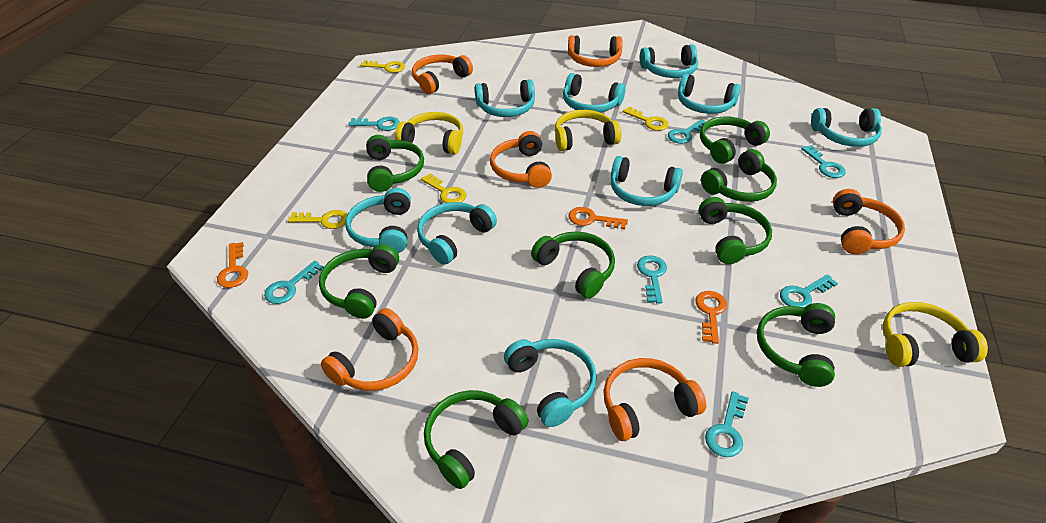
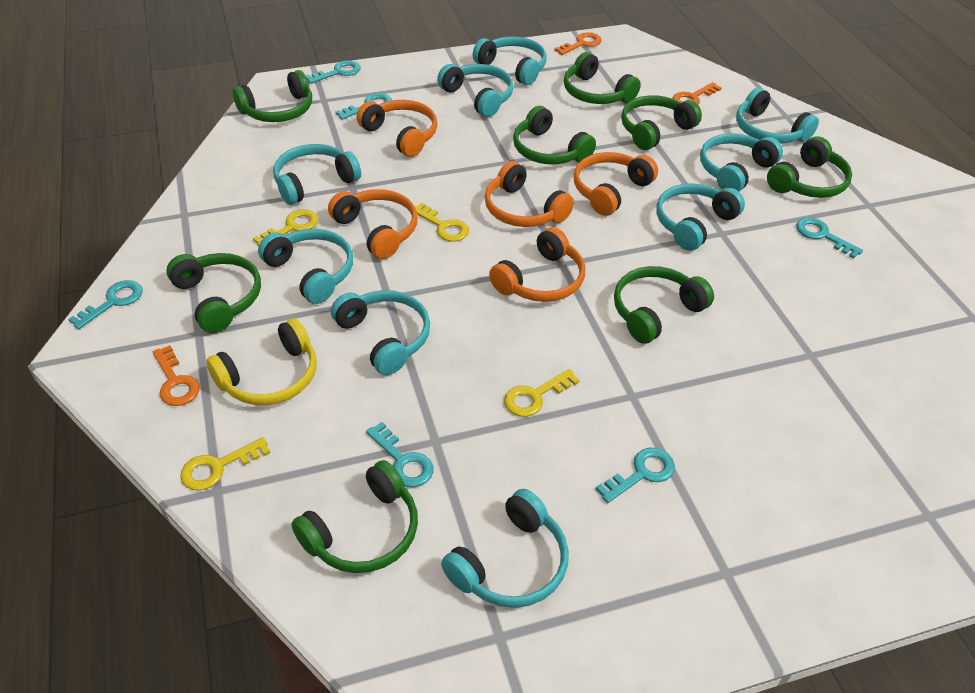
orange headphones: [321,308,419,391] [412,54,473,94] [490,131,552,188] [568,35,622,67] [603,358,706,441] [833,189,905,254] = 6 -> [328,189,418,259] [357,100,438,157] [485,161,574,227] [489,227,585,302] [574,152,658,216] = 5
turquoise key: [264,261,324,304] [349,117,400,131] [637,255,667,304] [668,119,706,144] [705,391,749,457] [780,274,838,308] [801,145,846,178] = 7 -> [68,280,143,329] [306,60,361,84] [336,93,392,120] [366,422,434,488] [596,448,675,503] [796,217,863,259] = 6
yellow headphones: [395,112,463,155] [555,110,621,151] [883,302,988,367] = 3 -> [206,318,317,405] = 1

